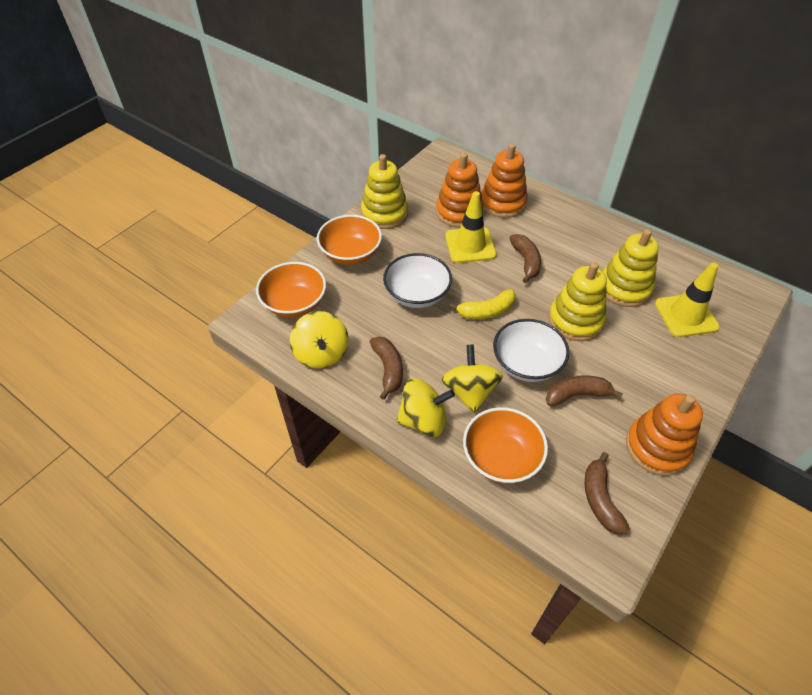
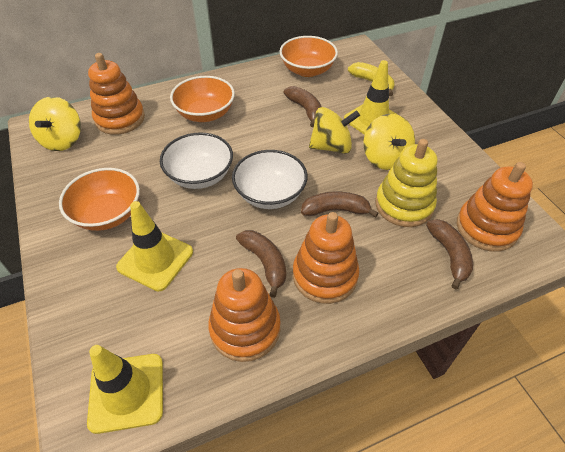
orange stacking toy: [436,153,483,228] [481,144,528,218] [626,394,703,476] = 3 -> [88,53,145,135] [208,268,281,362] [293,212,359,304] [457,162,533,252] = 4
yellow stacking toy: [361,154,408,229] [549,262,607,341] [603,229,659,307] = 3 -> [375,139,437,227] = 1
yellow traffic cone: [445,191,496,263] [655,262,720,337] = 2 -> [87,345,163,434] [116,201,193,291] [344,60,398,135] = 3

